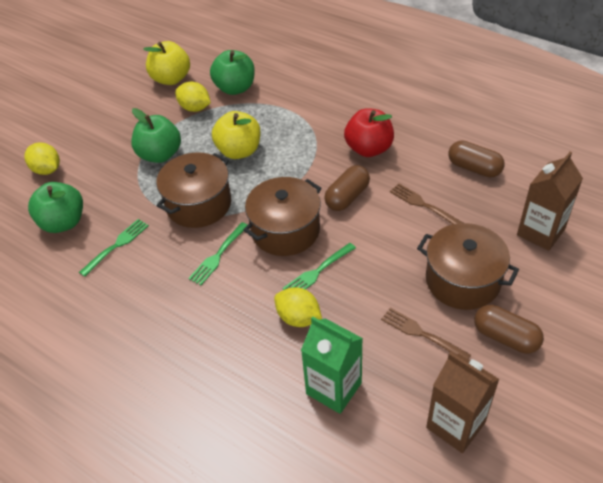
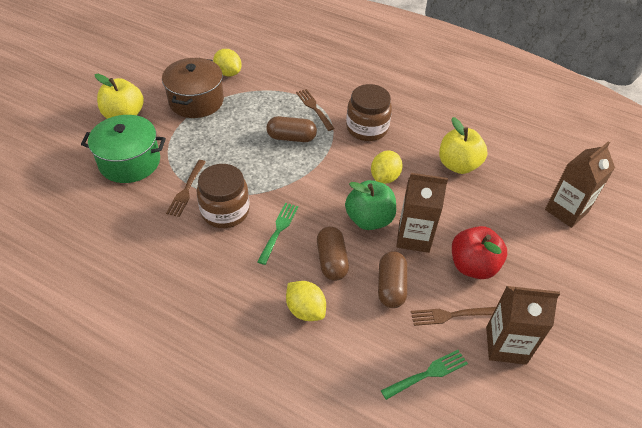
brown carton: [426,352,500,453] [517,152,583,251] = 2 -> [396,173,448,253] [486,286,560,365] [545,141,615,228] = 3
brown fork: [381,308,471,359] [390,183,463,224] = 2 -> [166,160,206,217] [296,89,335,131] [411,307,496,326] = 3
brown jar: none = 0 -> [197,164,250,228] [346,84,392,141] = 2
brown pot: [156,152,231,228] [243,177,321,256] [417,223,519,310] = 3 -> [162,58,224,118] = 1
green apple: [28,182,83,233] [131,108,181,163] [210,50,255,95] = 3 -> [345,180,396,230] = 1
green carton: [301,317,363,414] = 1 -> none = 0
green fork: [79,219,149,277] [188,222,247,285] [282,243,356,290] = 3 -> [257,203,298,265] [381,350,468,400] = 2
green pot: none = 0 -> [81,115,166,183] = 1

